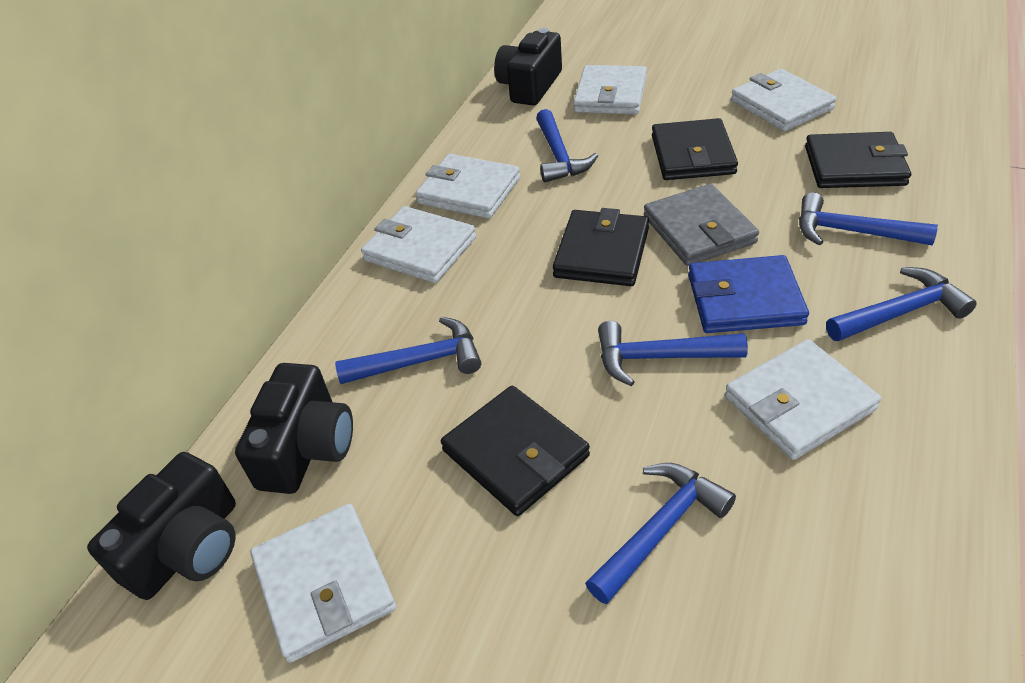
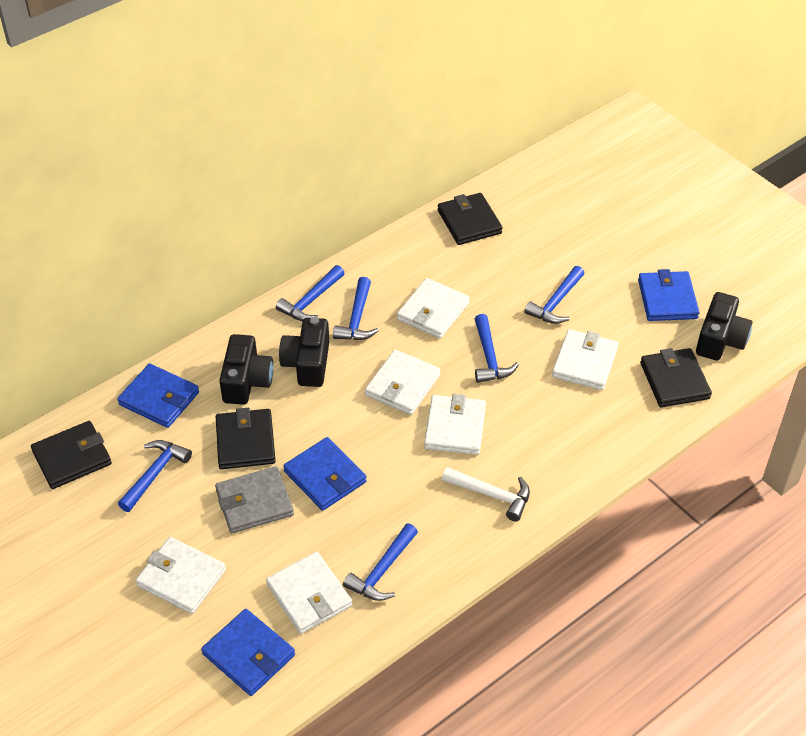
blue wallet: [688,255,809,333] = 1 -> [117,364,199,428] [201,609,295,696] [283,437,367,511] [638,269,699,321] = 4
white hammer: none = 0 -> [442,467,530,521] = 1

